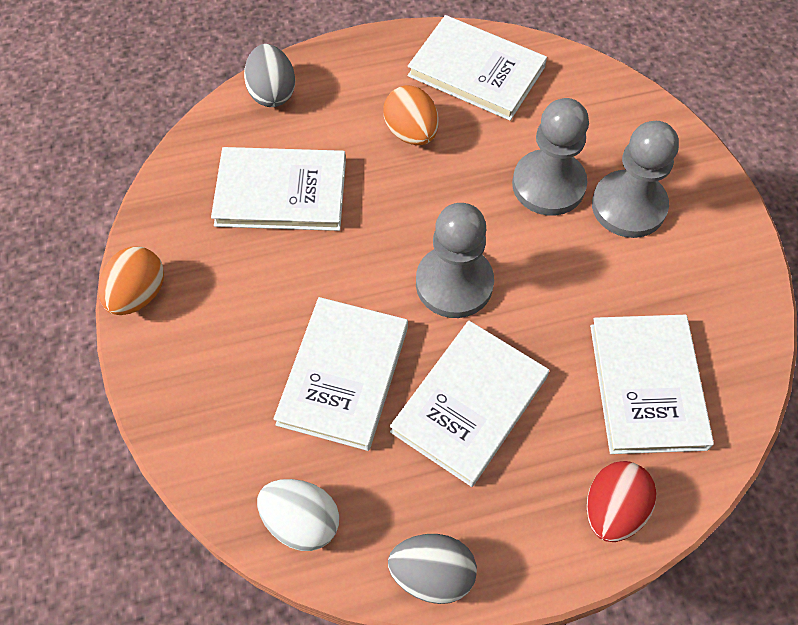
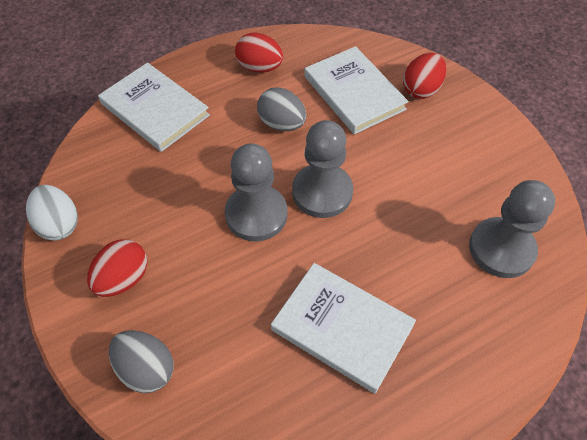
orange egg: [99,247,164,315] [383,85,439,145] = 2 -> none = 0
red egg: [587,461,657,542] = 1 -> [87,239,147,297] [235,33,283,73] [403,53,446,99] = 3
white book: [211,147,346,231] [273,297,408,451] [390,320,549,487] [407,15,547,121] [590,315,714,454] = 5 -> [98,63,210,152] [271,263,416,394] [304,46,408,134] = 3

